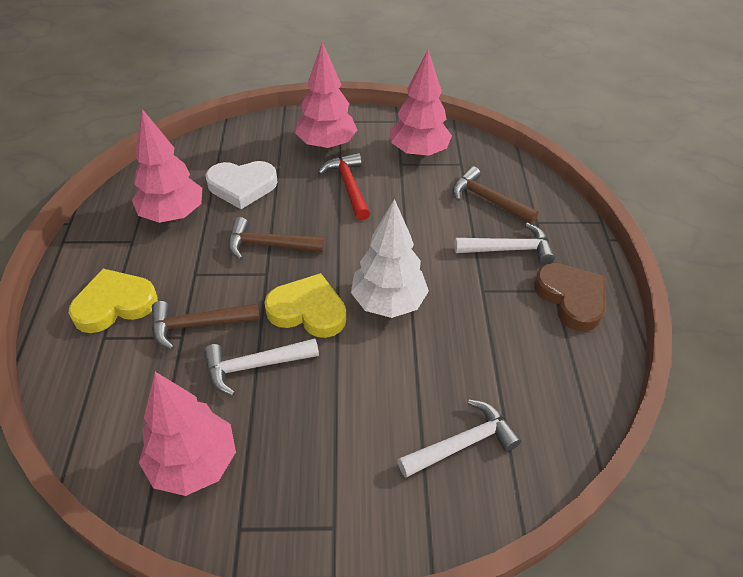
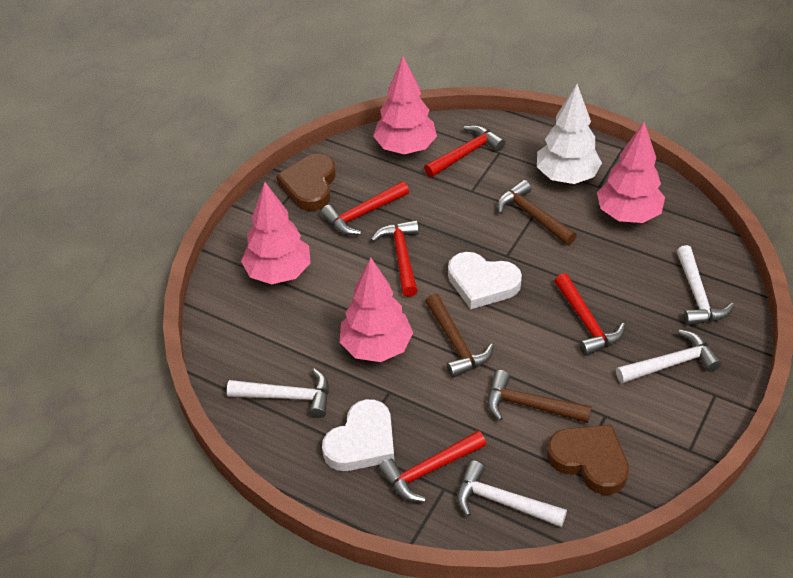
brown heart: [534,263,605,331] = 1 -> [276,154,336,211] [547,425,629,495] = 2
red hammer: [318,153,370,220] = 1 -> [321,181,409,235] [371,220,419,297] [379,430,486,502] [424,125,506,177] [554,273,625,356] = 5
white hammer: [204,338,319,396] [397,400,521,478] [454,223,555,264] = 3 -> [227,368,329,418] [457,460,567,527] [616,330,721,384] [677,245,734,326] = 4
white heart: [205,161,278,209] = 1 -> [322,399,394,471] [448,252,522,309] = 2
yellow heart: [69,269,158,333] [264,273,346,338] = 2 -> none = 0

